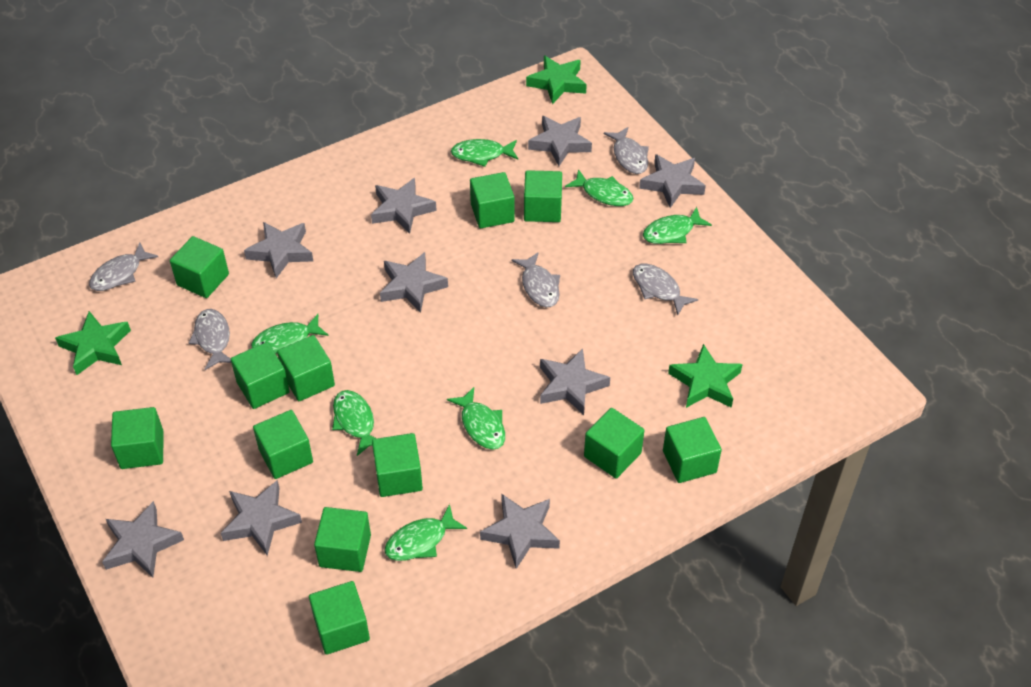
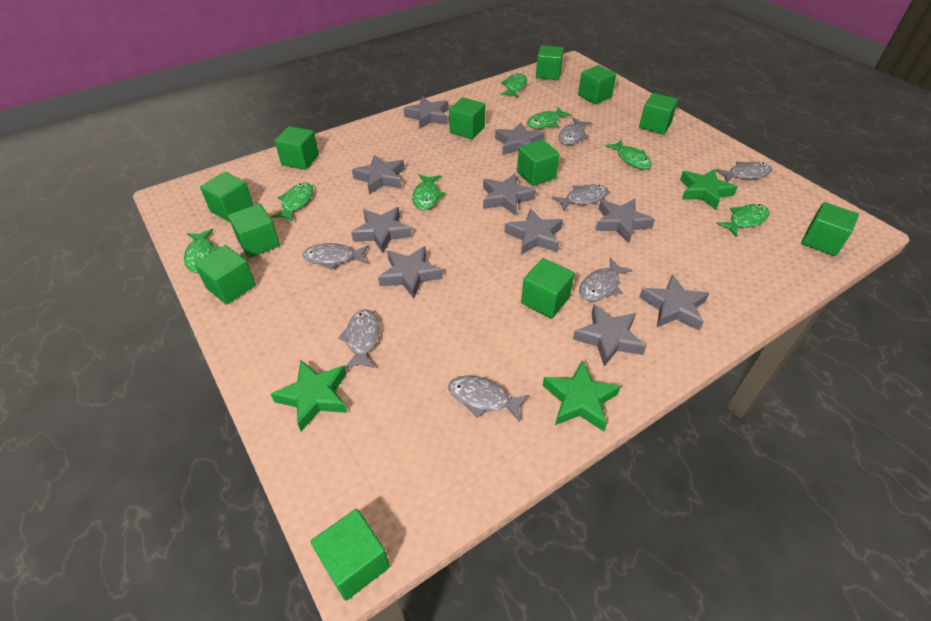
grey fish: [89,242,158,291] [189,309,231,370] [512,252,560,307] [604,127,649,174] [633,264,698,315] = 5 -> [303,243,369,270] [338,309,380,369] [448,375,529,422] [552,184,609,211] [558,117,592,145] [579,258,633,301] [715,161,772,182] = 7
grey star: [102,501,184,578] [221,480,302,556] [244,222,313,278] [371,178,437,234] [380,252,448,313] [480,493,560,569] [528,116,592,166] [540,348,610,415] [639,154,706,208] = 9 -> [351,207,412,253] [352,155,404,194] [378,246,443,299] [403,96,448,129] [483,174,536,216] [495,122,545,155] [504,208,563,255] [573,304,647,367] [595,199,655,243] [639,274,709,331] = 10

